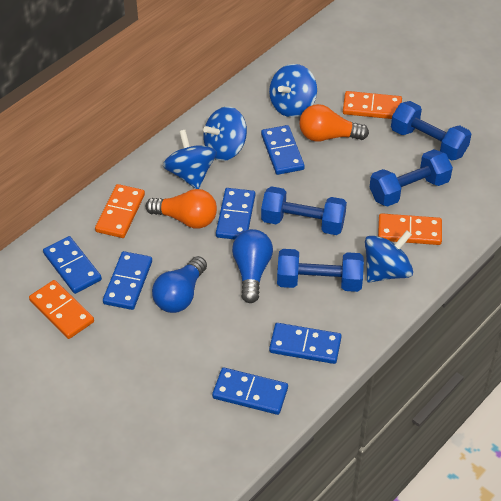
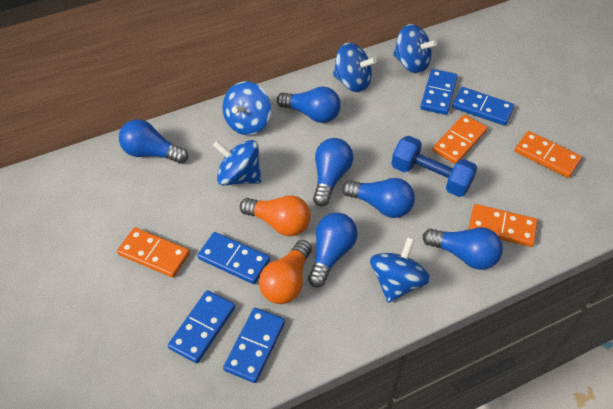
blue domino: [43,236,102,294] [103,251,152,310] [212,368,288,415] [216,188,255,240] [261,125,305,175] [269,323,342,364] = 6 -> [168,290,235,363] [197,232,270,284] [223,308,285,383] [420,69,457,115] [452,87,514,126] = 5
blue dumbbell: [261,186,347,235] [277,249,364,292] [369,149,453,207] [391,101,471,161] = 4 -> [391,136,477,197] = 1
blue light bulb: [152,256,207,313] [232,229,273,303] = 2 -> [119,119,188,164] [277,86,341,123] [308,212,358,287] [313,138,353,206] [342,178,415,218] [423,227,503,270] = 6
blue spinning top: [163,130,217,189] [203,106,247,161] [269,64,317,117] [365,230,413,283] = 4 -> [213,140,261,185] [222,82,271,135] [333,43,377,92] [370,237,431,303] [393,24,437,74] = 5

